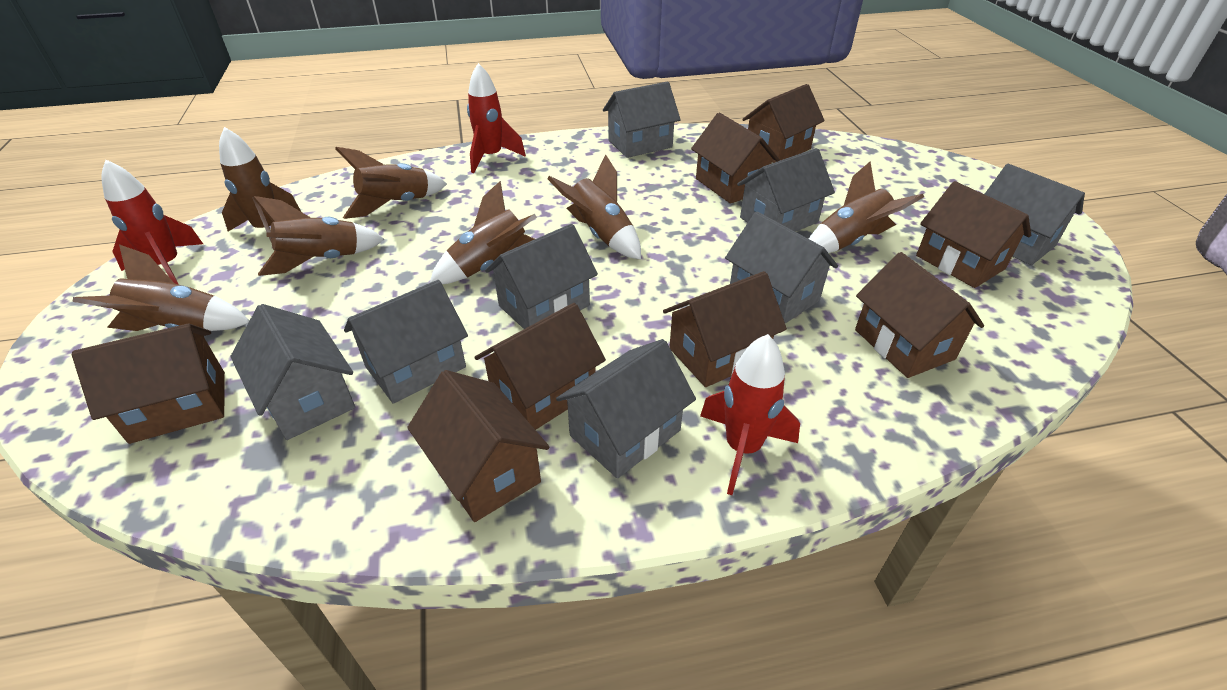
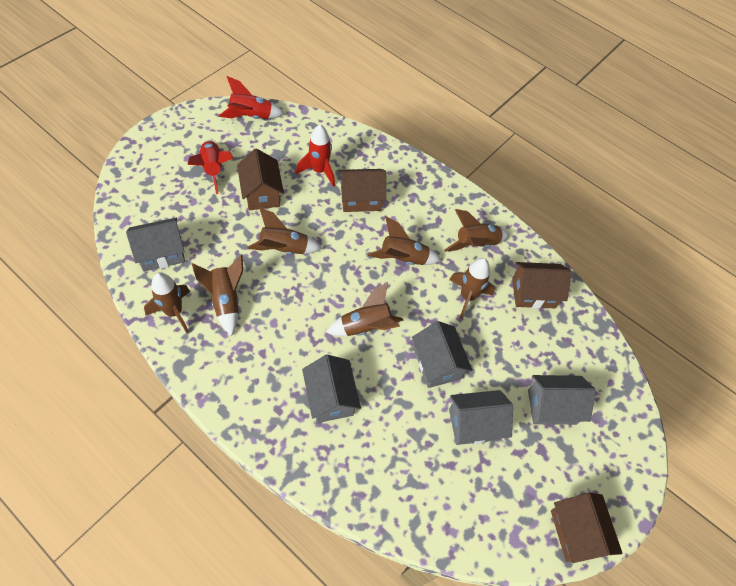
brown house: [72,323,225,444] [407,370,550,522] [474,303,606,430] [663,271,787,387] [691,113,780,204] [742,84,825,163] [855,252,984,378] [916,181,1031,288] = 8 -> [237,148,284,211] [339,169,386,212] [512,262,572,309] [551,493,623,563] = 4
grey house: [230,304,355,440] [344,280,468,404] [485,224,598,329] [556,339,696,478] [603,81,681,158] [725,212,838,323] [737,148,835,232] [985,164,1085,265] = 8 -> [126,218,185,272] [302,355,361,423] [412,321,473,388] [449,390,513,445] [528,375,596,425] = 5

